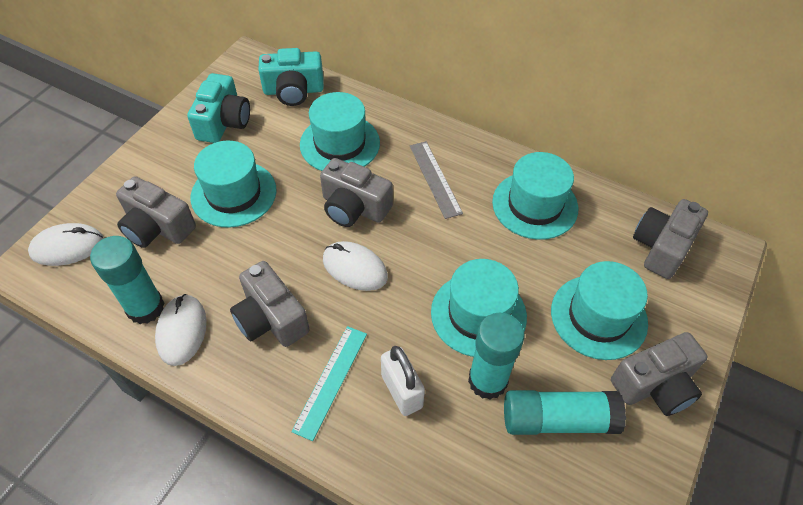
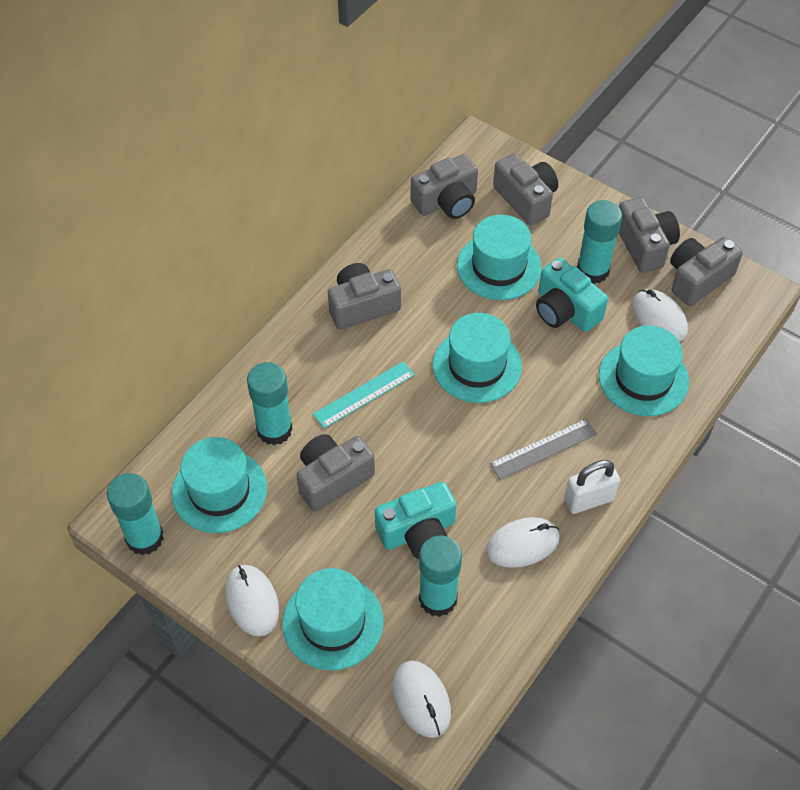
grey camera: [116,176,196,248] [230,261,310,347] [320,158,393,227] [611,332,707,416] [633,199,708,279] = 5 -> [296,434,375,511] [328,263,401,330] [411,154,478,219] [493,154,558,225] [619,197,680,273] [670,237,743,306] = 6
turquoise glue stick: [90,236,164,324] [468,313,524,400] [504,390,626,435] = 3 -> [107,473,164,555] [247,362,293,446] [419,536,462,617] [577,200,622,284] = 4
white mouse: [28,223,104,266] [155,294,207,366] [323,241,388,291] = 3 -> [225,565,279,636] [392,660,451,738] [486,517,560,568] [632,289,688,342] = 4

